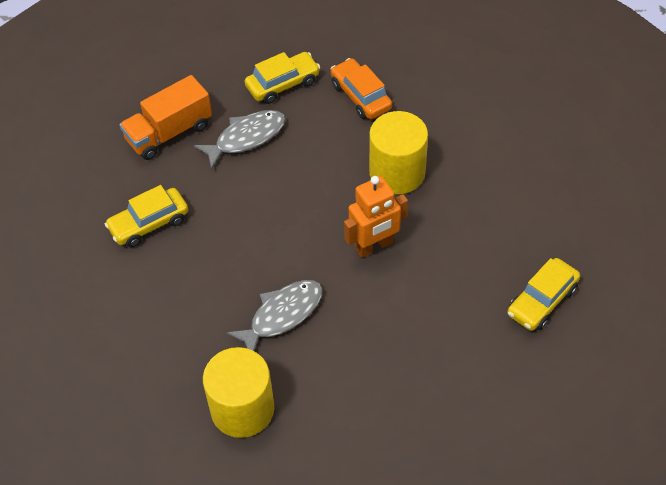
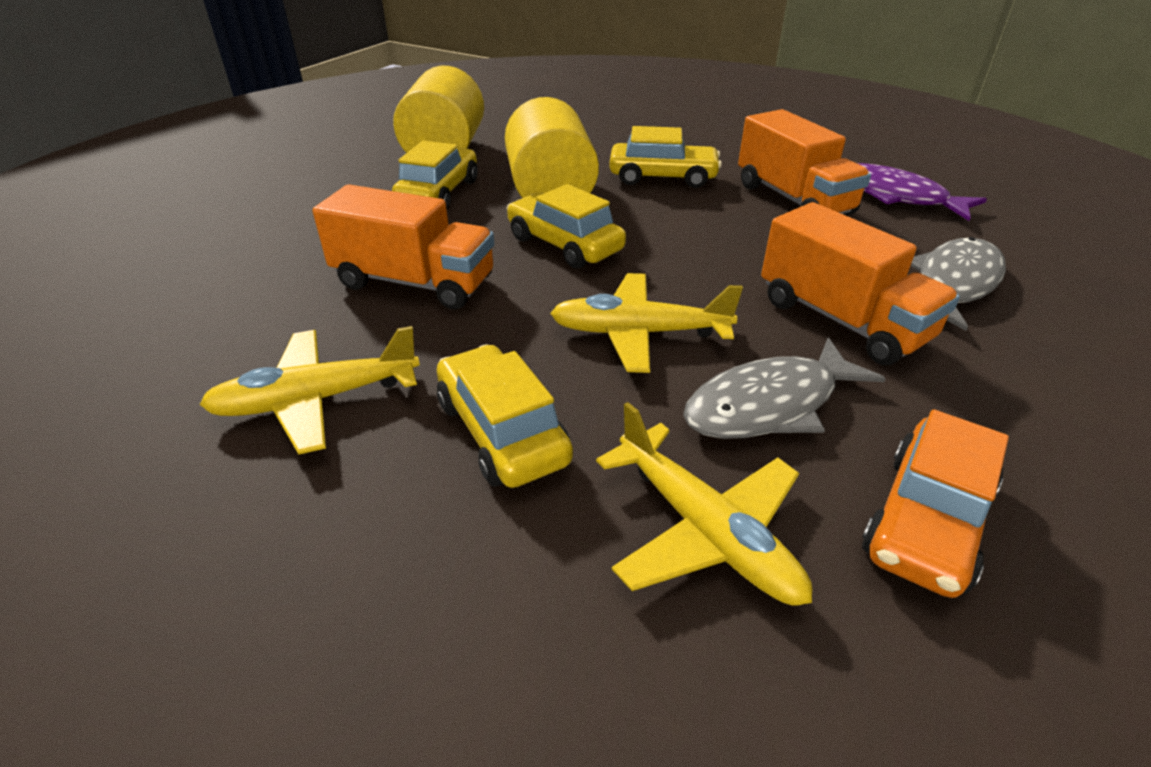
orange robot: [344,176,408,258] = 1 -> none = 0
orange truck: [120,75,212,160] = 1 -> [312,184,494,309] [738,109,871,215] [761,202,960,365] = 3
purple fish: none = 0 -> [857,163,987,221] = 1
yellow car: [105,185,188,247] [245,52,320,104] [507,258,580,331] = 3 -> [392,141,478,210] [437,344,573,488] [506,184,626,269] [609,126,722,188] = 4
yellow plane: none = 0 -> [200,326,420,455] [550,273,743,373] [596,402,812,606] = 3

